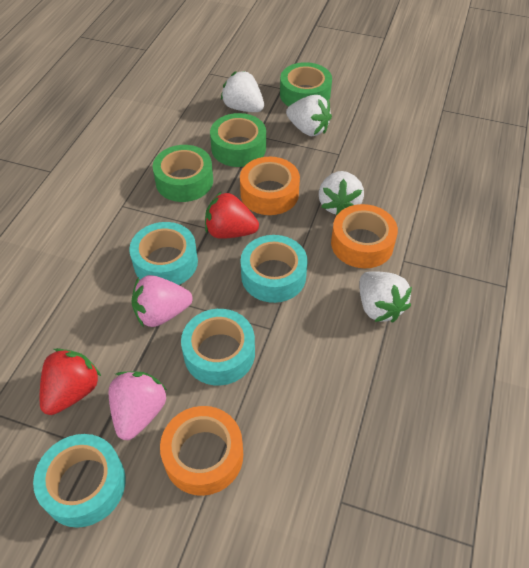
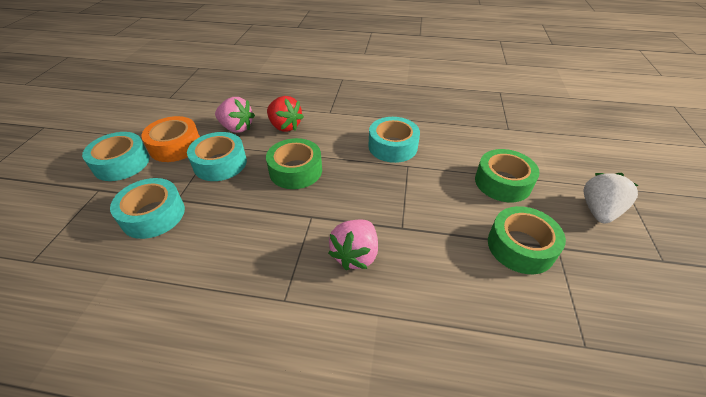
orange tape: [160,406,243,496] [240,157,300,215] [331,204,398,268] = 3 -> [141,116,200,162] = 1
red strawberry: [40,348,101,415] [205,191,259,239] = 2 -> [267,96,304,132] = 1
white strawberry: [221,71,264,112] [286,95,332,136] [319,171,364,215] [359,271,412,323] = 4 -> [583,173,639,223] = 1

